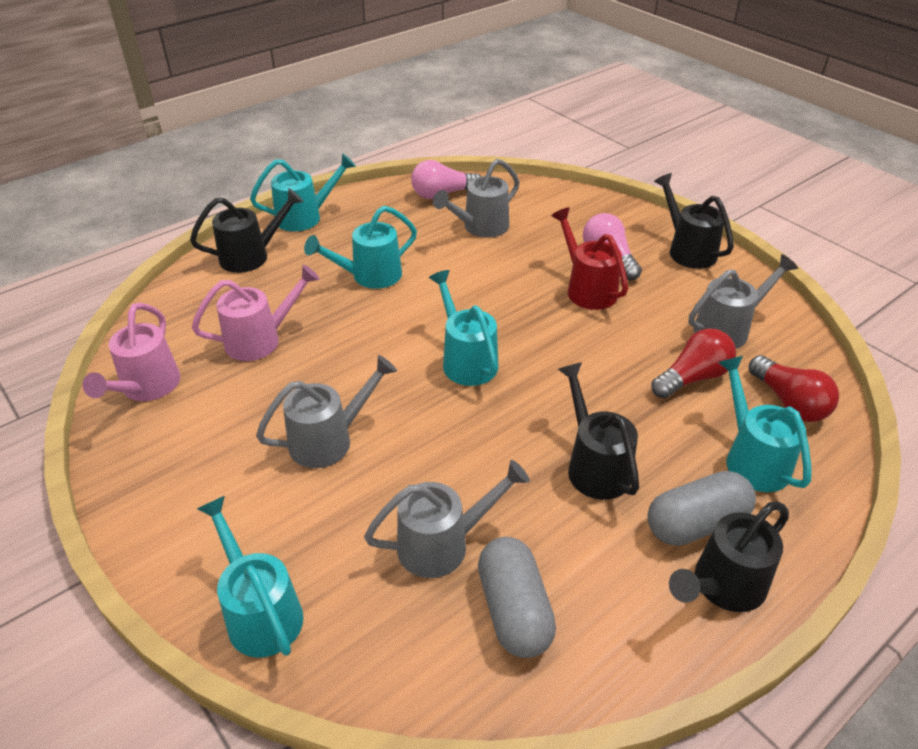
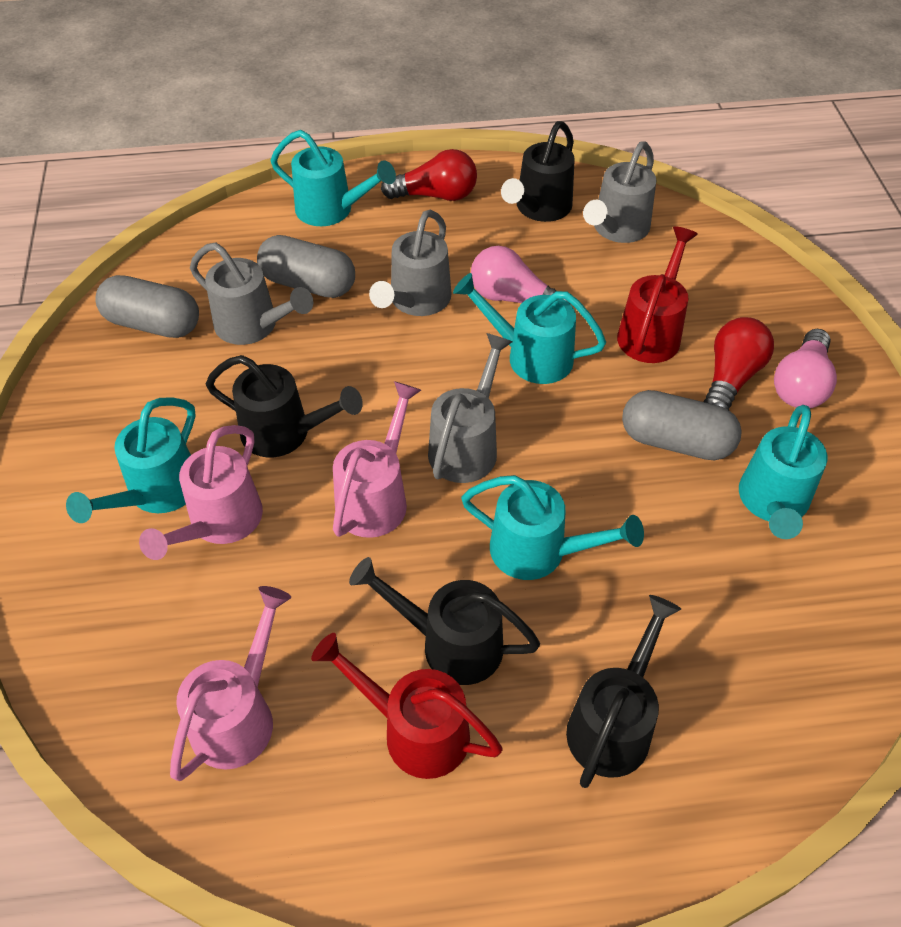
grey capsule: [478,537,556,658] [647,471,756,546] = 2 -> [95,275,199,338] [257,235,355,298] [622,390,742,460] = 3
pink watering can: [82,303,180,401] [192,265,320,361] = 2 -> [139,425,263,560] [170,586,291,781] [333,381,421,538] = 3
red watering can: [551,207,628,310] = 1 -> [311,633,503,779] [617,227,698,363] = 2

